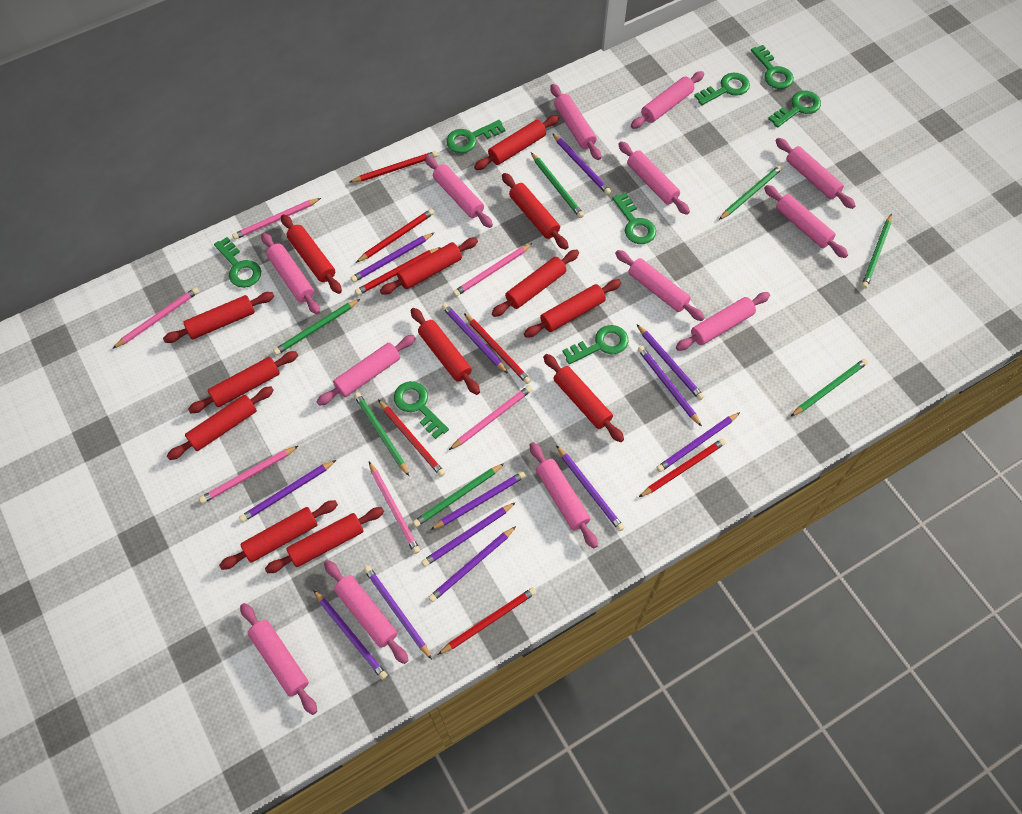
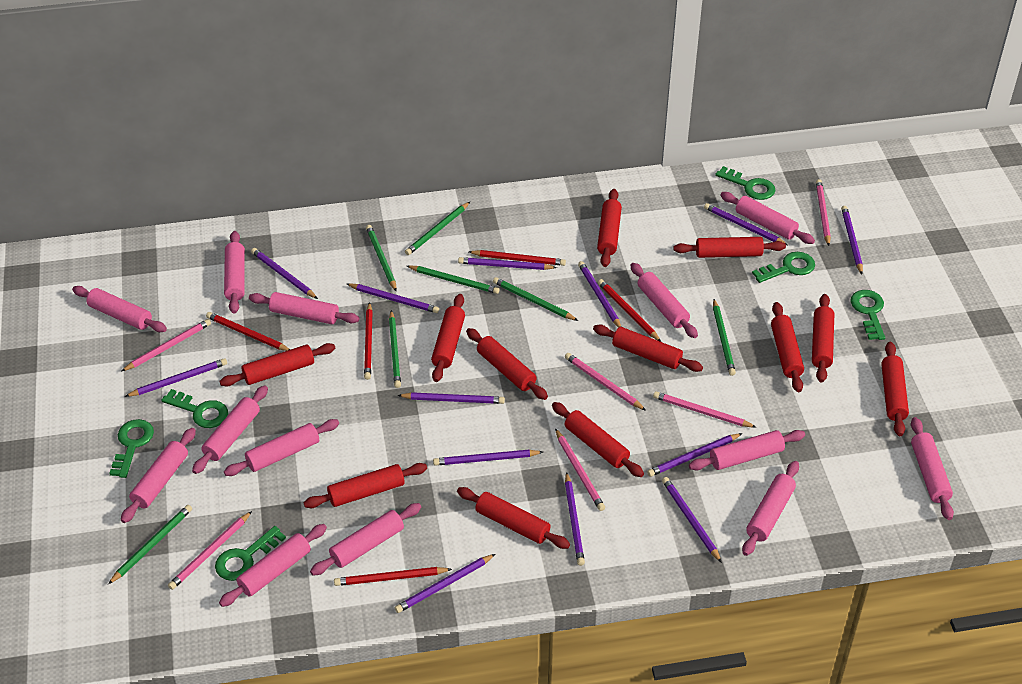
green key: [214,237,261,288] [394,381,449,439] [446,120,505,153] [563,325,628,364] [612,193,656,244] [694,72,750,105] [751,45,794,89] [768,91,821,128] = 8 -> [109,419,154,478] [161,389,228,428] [215,526,286,581] [715,166,775,200] [752,252,815,283] [850,290,885,340] = 6
red pencil: [349,151,438,183] [355,247,441,295] [356,209,434,263] [378,400,445,477] [438,587,537,655] [464,313,531,384] [638,438,726,498] = 7 -> [206,312,290,351] [334,567,452,586] [364,302,373,380] [469,250,566,266] [598,279,661,342] = 5
red rolling pin: [163,292,274,343] [167,386,274,460] [188,351,298,413] [219,500,338,570] [265,507,384,573] [281,214,342,294] [380,238,478,295] [411,308,480,395] [474,115,559,170] [492,249,579,317] [502,173,569,250] [524,279,621,337] [543,354,624,442] = 13 -> [219,343,335,387] [303,463,427,508] [431,294,465,382] [457,487,570,549] [466,328,548,400] [552,402,644,477] [593,325,703,372] [597,189,622,267] [673,237,786,258] [771,302,804,392] [812,294,834,383] [881,342,909,436] = 12

